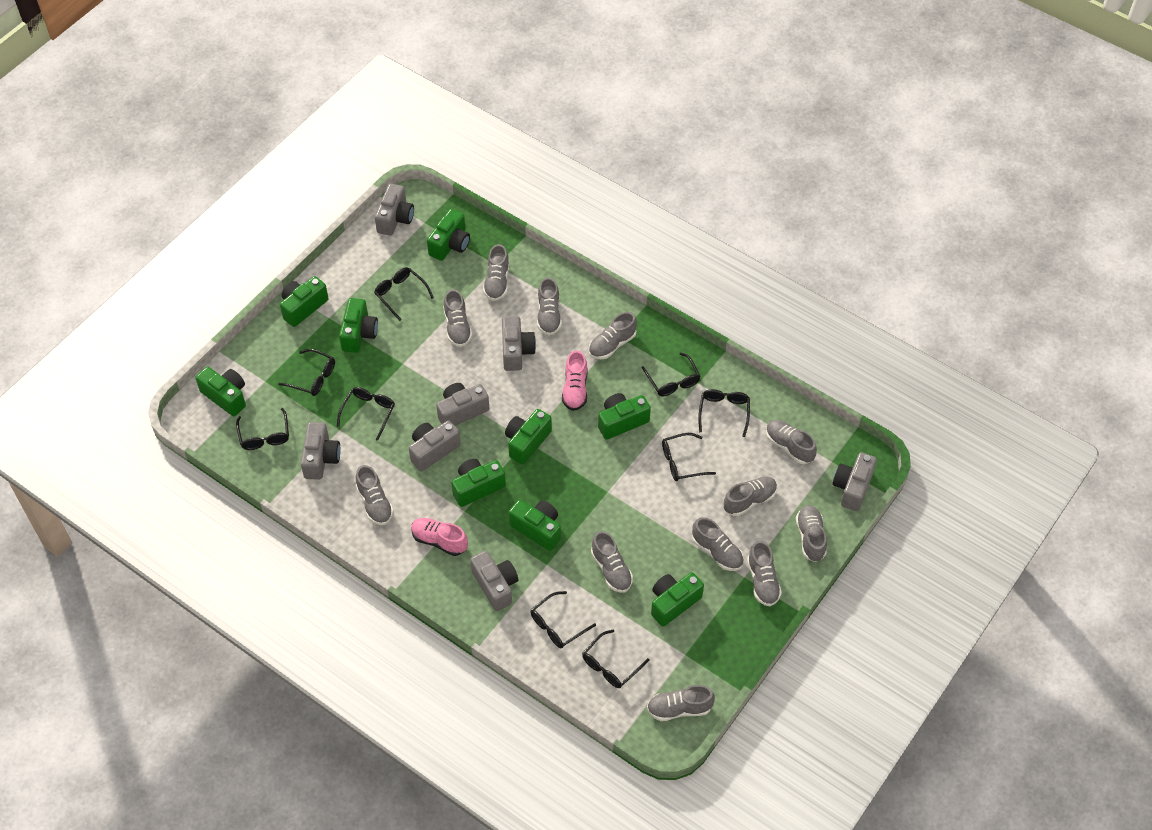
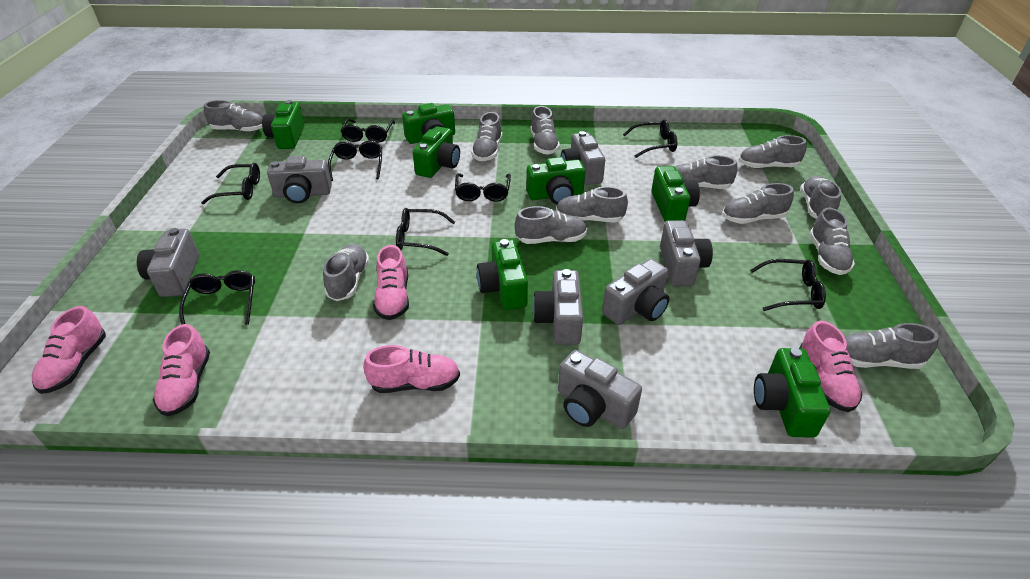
black glasses: [236,408,289,450] [278,349,335,396] [336,387,395,441] [374,267,434,321] [530,591,596,648] [582,630,649,688] [642,353,701,396] [662,433,716,481] [698,389,750,437] = 9 -> [179,270,255,325] [201,163,260,204] [328,141,382,181] [341,118,395,143] [396,208,455,256] [455,173,511,202] [623,120,677,158] [750,259,826,311] = 8
green camera: [195,367,246,416] [280,276,329,327] [339,298,378,353] [427,209,470,261] [451,459,506,507] [505,409,552,465] [508,500,561,551] [598,393,651,440] [651,572,704,627] = 9 -> [262,100,305,149] [402,103,455,144] [413,126,460,178] [477,239,528,310] [526,157,585,205] [651,166,700,222] [754,348,830,438] = 7
pink shoe: [411,518,468,556] [562,350,587,411] = 2 -> [32,306,106,394] [153,324,210,416] [363,345,460,393] [373,245,409,320] [800,321,863,412] = 5

